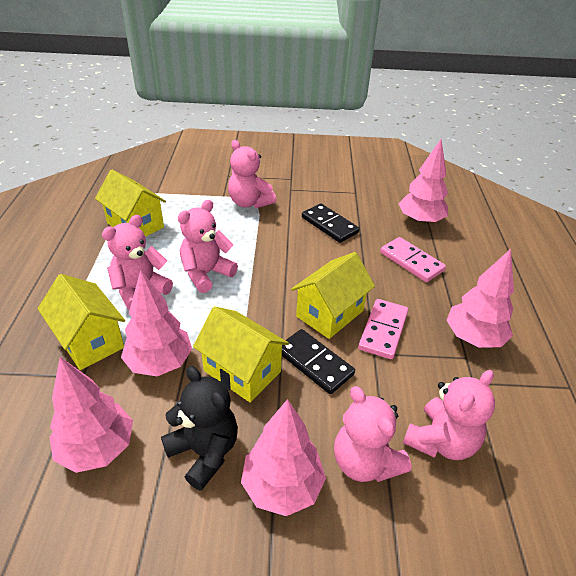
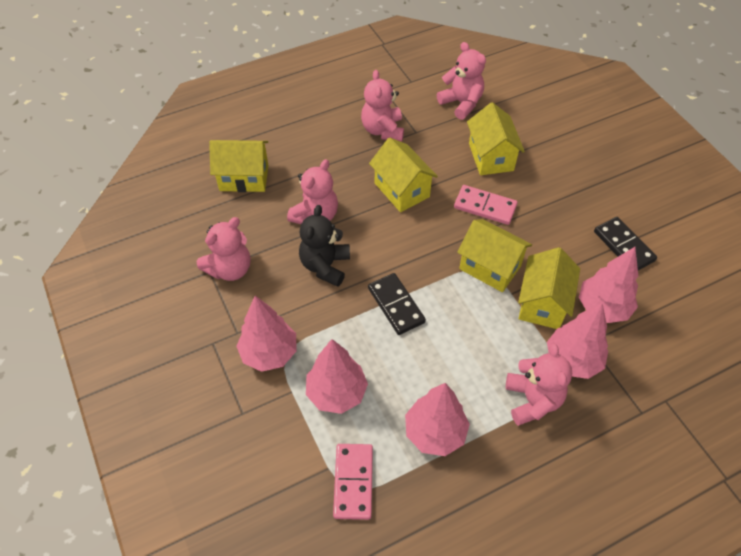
yellow house: [37,274,125,370] [95,170,166,237] [193,306,289,402] [291,252,375,339] = 4 -> [209,140,269,192] [369,137,438,212] [457,219,532,292] [467,102,525,175] [518,247,580,329] = 5

